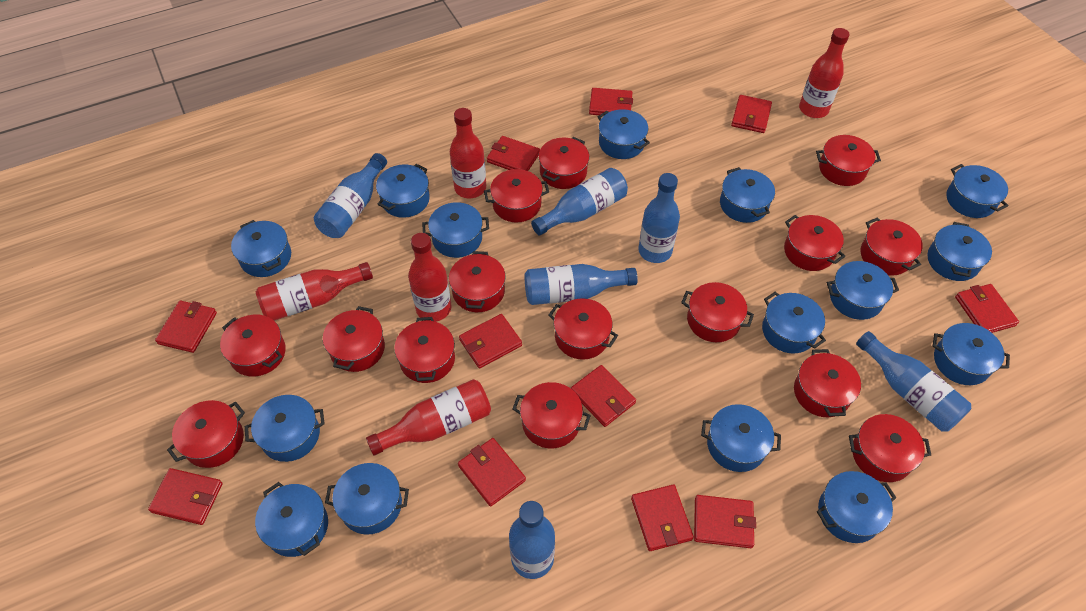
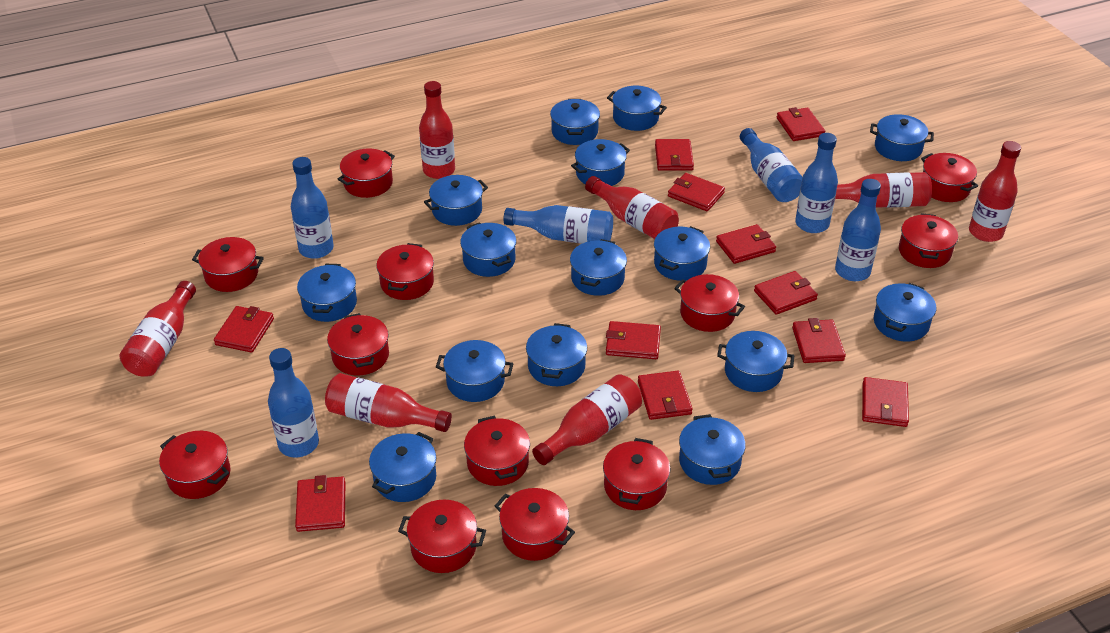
red bottle: [256,262,373,321] [366,379,491,456] [408,233,451,322] [450,108,486,198] [799,28,850,118] = 5 -> [120,281,196,377] [325,373,452,432] [419,81,455,179] [532,374,642,465] [585,176,679,239] [835,172,932,208] [969,141,1021,242] = 7
red pot: [167,400,245,468] [220,315,286,377] [323,306,385,372] [394,317,455,383] [449,251,505,312] [484,169,549,223] [512,382,591,448] [538,137,589,189] [548,298,618,360] [681,282,754,342] [784,215,845,271] [794,349,861,417] [816,135,881,186] [849,414,931,482] [861,217,923,276] = 15 -> [159,431,231,499] [192,237,264,292] [327,313,389,375] [338,148,395,198] [376,243,434,300] [398,500,486,573] [464,416,530,486] [495,488,575,561] [603,438,671,510] [674,274,745,332] [899,213,958,268] [921,153,978,202] = 12

